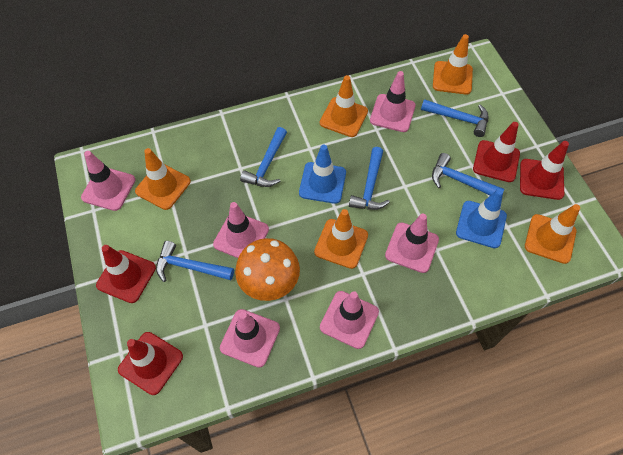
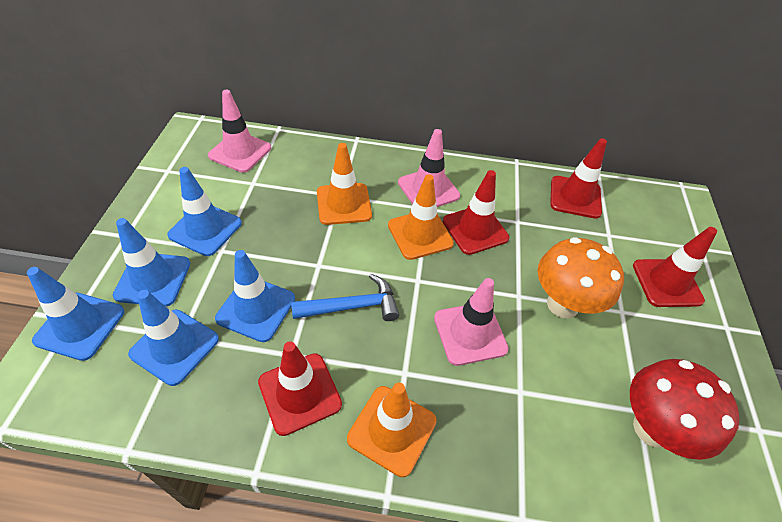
blue hammer: [156,241,234,282] [240,127,287,187] [349,147,390,210] [421,99,488,137] [432,153,504,195] = 5 -> [291,274,399,321] = 1
blue traffic cone: [299,144,346,204] [456,189,507,248] = 2 -> [27,267,124,361] [113,218,190,307] [128,290,219,386] [167,167,242,256] [215,250,295,342] = 5
orange traffic cone: [135,148,191,210] [314,209,368,269] [320,75,368,137] [433,34,473,95] [525,204,580,264] = 5 -> [317,143,372,225] [347,383,437,477] [388,174,454,260] = 3
pink traffic cone: [81,151,136,211] [213,202,269,258] [220,309,280,368] [320,291,379,349] [370,71,416,132] [385,214,439,273] = 6 -> [208,90,271,173] [398,129,460,207] [434,278,509,366] = 3
red mushroom: none = 0 -> [630,359,740,460] = 1

